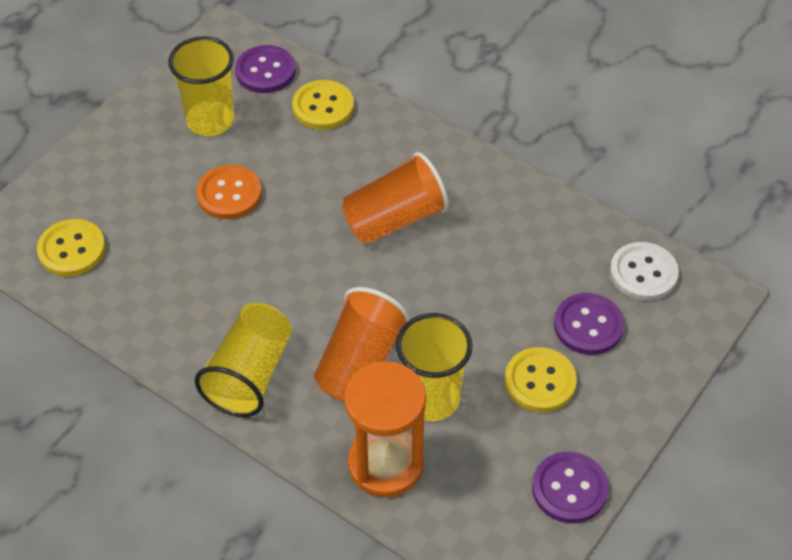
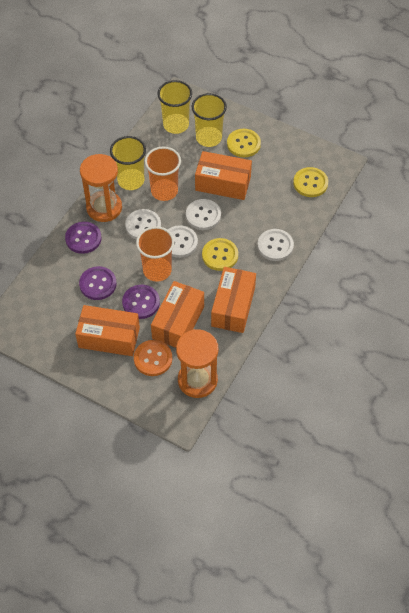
orange box: none = 0 -> [75,305,140,356] [151,281,204,348] [195,151,252,200] [211,267,256,333] = 4
orange hourglass: [344,361,426,497] = 1 -> [80,154,122,222] [176,329,218,398] = 2
white button: [610,242,679,301] = 1 -> [125,209,161,239] [168,225,198,258] [186,199,221,230] [257,229,294,261] = 4

